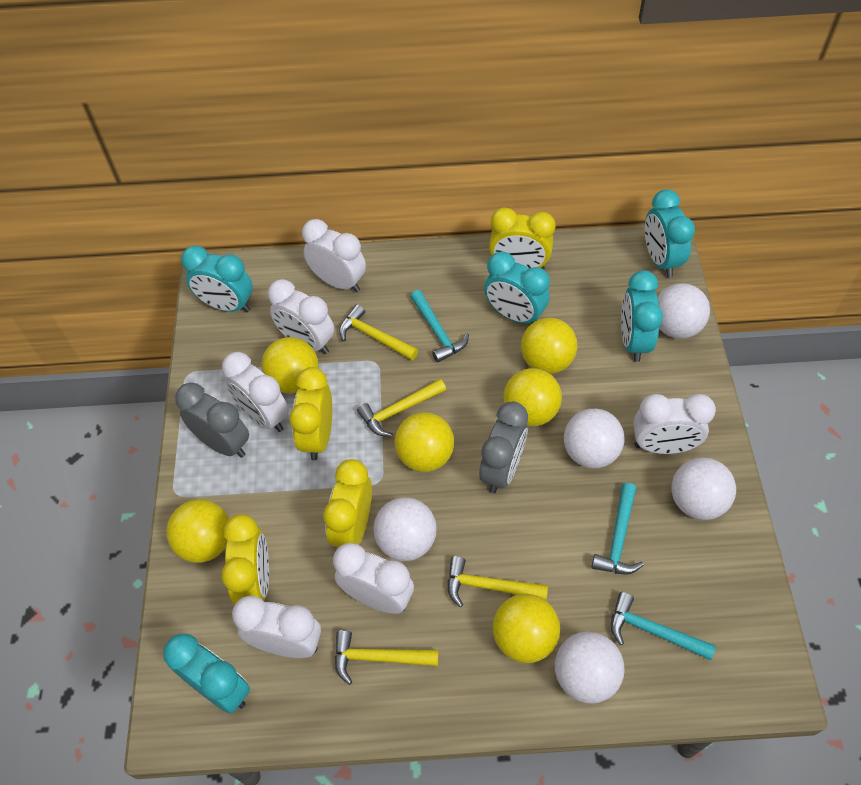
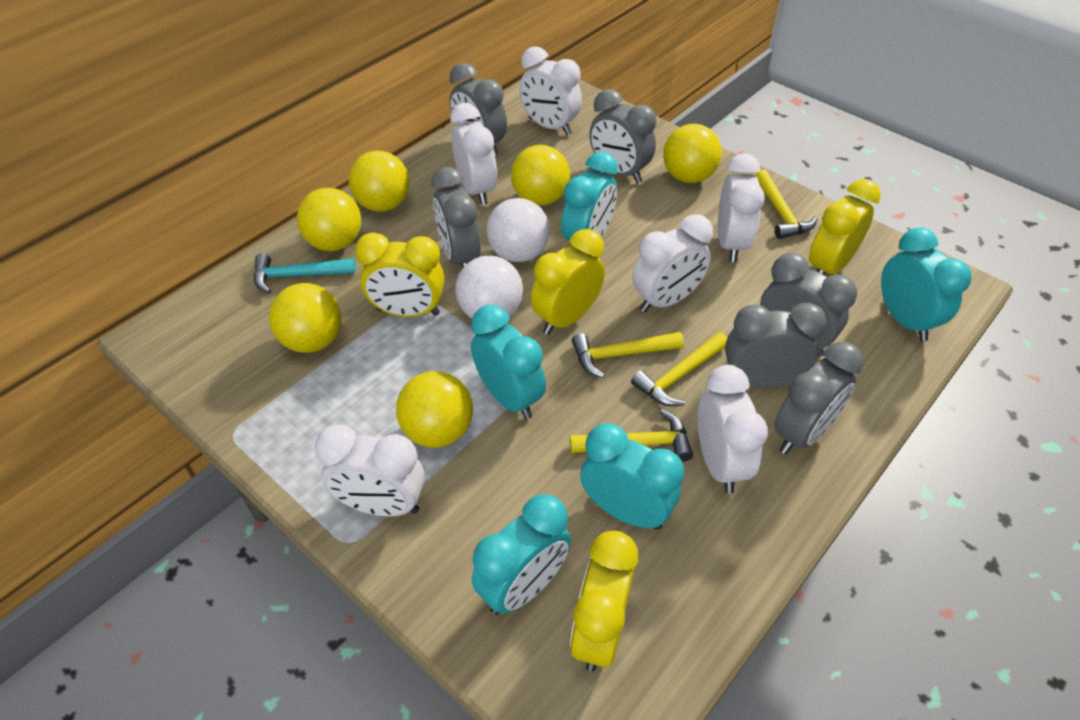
grey clock: [175,382,249,458] [479,402,528,493] = 2 -> [431,167,481,268] [450,63,507,156] [589,89,657,183] [725,303,827,388] [760,253,857,357] [774,342,864,454] = 6
turquoise hammer: [410,290,469,362] [591,483,644,575] [611,592,716,660] = 3 -> [254,253,356,293] = 1
white ball: [373,497,437,561] [555,632,625,704] [564,409,624,468] [658,283,710,339] [672,458,736,520] = 5 -> [455,256,523,319] [487,198,550,262] = 2

